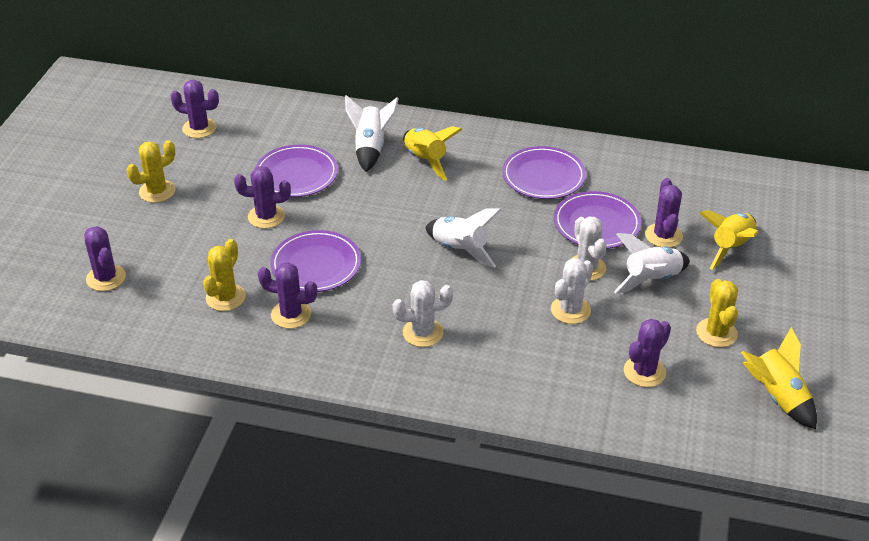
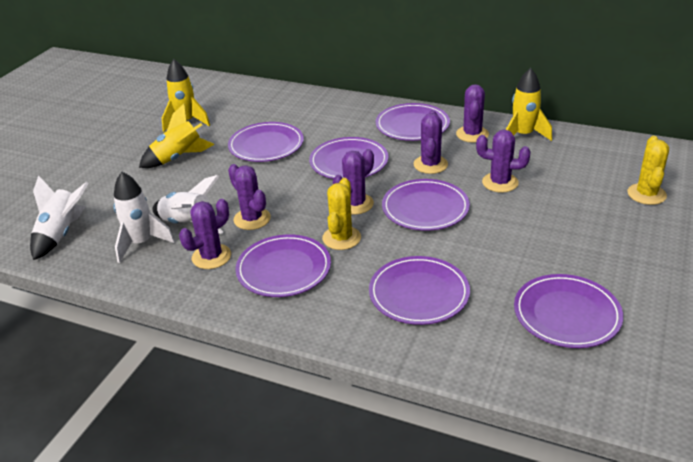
purple plate: [255,145,338,197] [270,230,361,292] [502,146,586,199] [554,191,641,249] = 4 -> [228,122,304,162] [235,234,331,297] [309,137,389,179] [369,256,470,325] [376,103,450,141] [382,179,470,231] [514,274,623,348] = 7
white cactus: [393,280,453,347] [551,258,593,324] [571,217,607,281] = 3 -> none = 0
yellow cactus: [127,140,175,203] [203,239,246,311] [696,279,738,347] = 3 -> [322,178,361,250] [628,136,669,205] = 2

